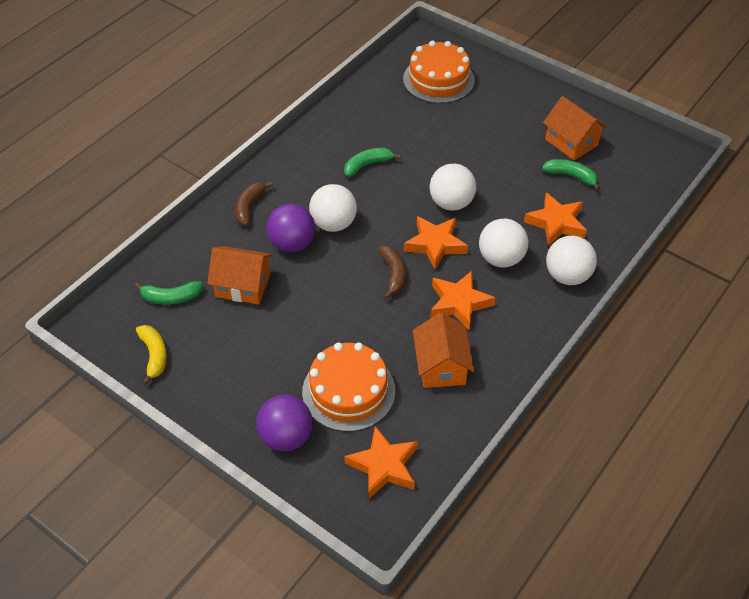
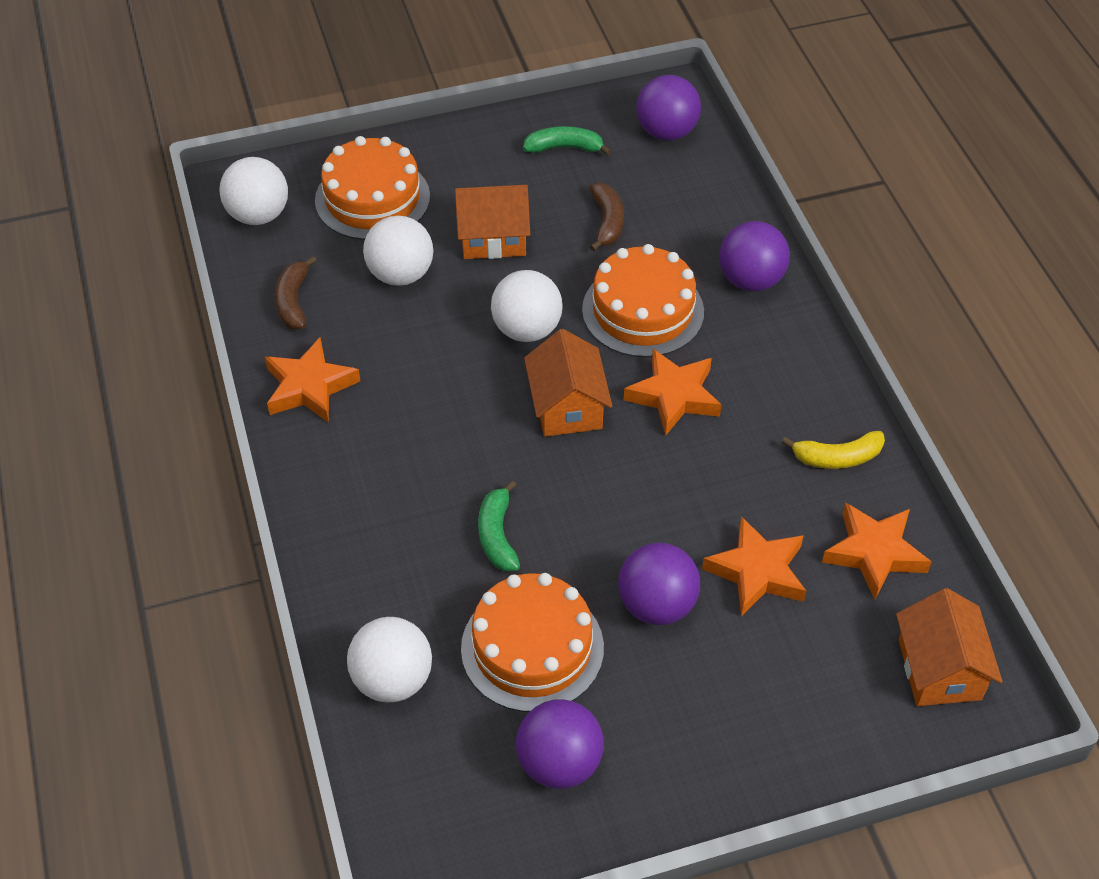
green banana: [134,281,203,305] [344,148,401,177] [542,159,600,190] = 3 -> [478,480,520,572] [523,126,611,155] = 2
orange cake: [302,342,395,432] [403,41,475,104] = 2 -> [315,136,430,240] [461,573,604,712] [582,244,704,357] = 3
purple ball: [256,395,313,452] [267,204,315,252] = 2 -> [516,699,604,789] [618,543,700,625] [636,75,701,141] [719,221,790,292] = 4

